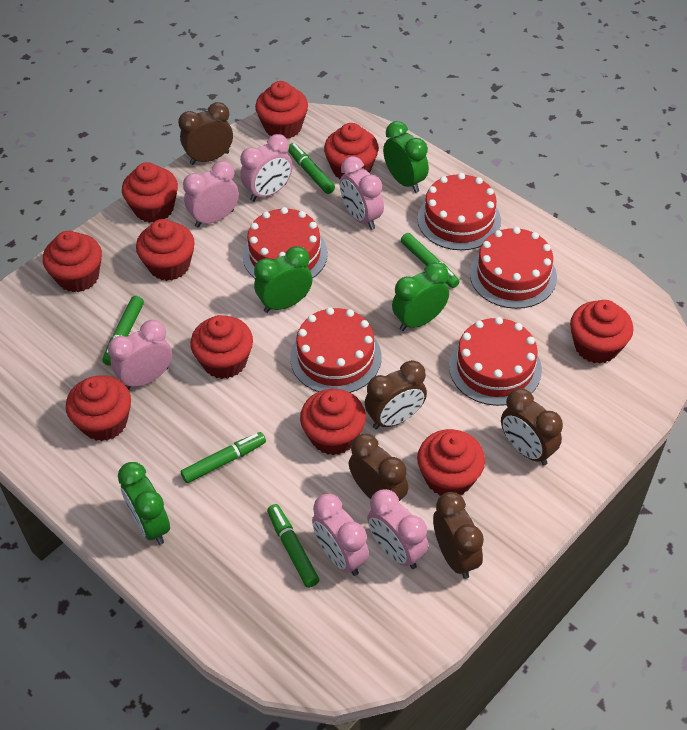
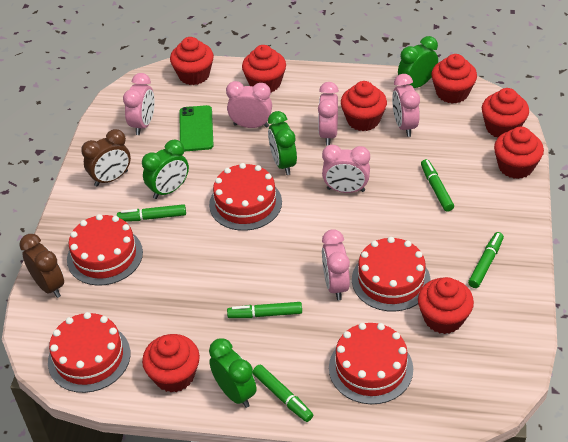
brown clock: [178,102,233,165] [349,433,408,501] [365,360,427,429] [433,492,484,579] [501,388,563,465] = 5 -> [19,234,64,298] [81,129,131,187] = 2
green phone: none = 0 -> [180,105,214,151] = 1
red cupcake: [43,231,102,292] [66,375,131,441] [122,162,178,223] [136,219,195,281] [190,315,253,379] [255,81,308,139] [300,389,366,455] [324,123,379,179] [417,429,485,496] [570,300,633,364] = 10 -> [142,334,200,392] [170,37,214,85] [242,45,286,92] [341,81,387,131] [418,277,474,334] [431,54,477,104] [482,88,529,138] [494,127,544,179] = 8

